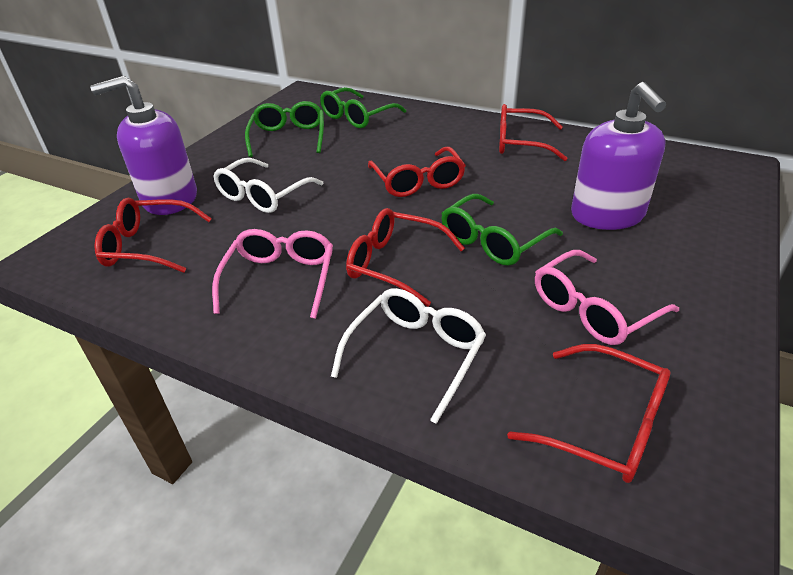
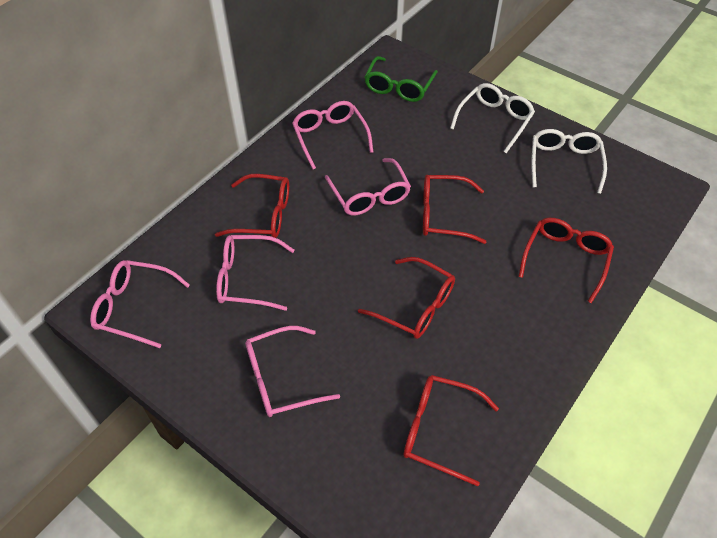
green glasses: [245,101,324,157] [320,87,406,128] [441,194,563,266] = 3 -> [365,56,438,102] = 1
pink glasses: [212,229,333,319] [535,250,679,345] = 2 -> [90,260,190,348] [216,235,295,311] [245,326,340,417] [292,101,373,169] [325,158,411,215] = 5
purple soap dispenser: [90,76,197,215] [571,82,666,230] = 2 -> none = 0

